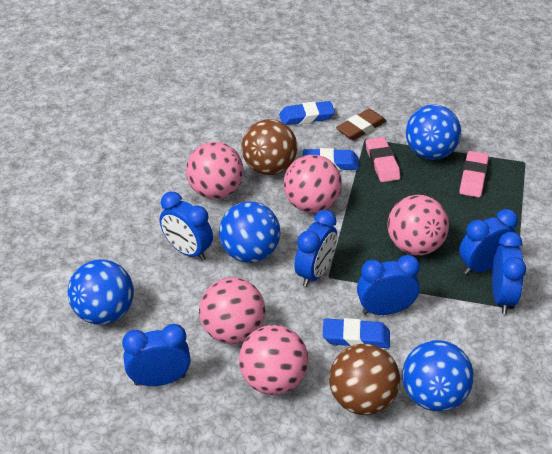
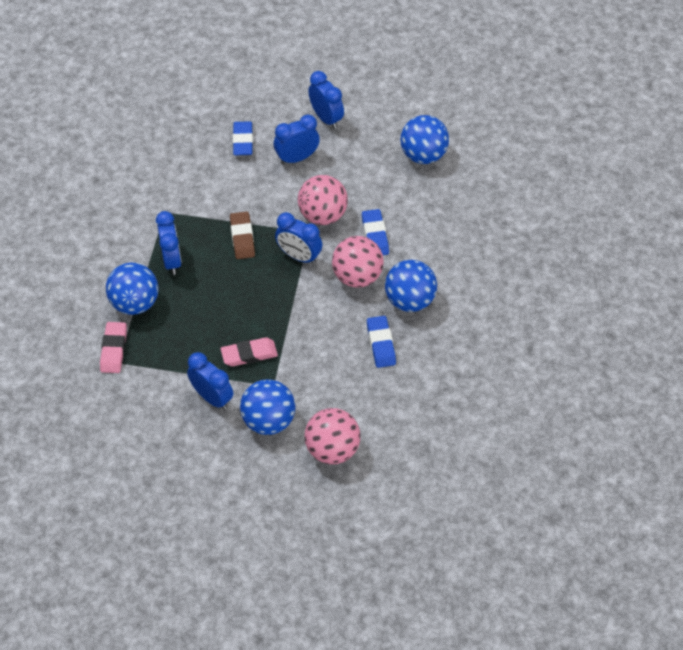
blue clock: [122,324,191,386] [160,192,213,261] [294,210,337,287] [357,255,420,315] [459,209,518,275] [492,232,526,314] = 6 -> [156,211,182,275] [187,352,233,410] [274,115,320,165] [275,212,322,264] [308,71,344,129] = 5
brown ball: [242,119,297,175] [329,343,400,415] = 2 -> none = 0
pink ball: [186,142,244,199] [199,277,265,344] [239,325,308,395] [283,155,342,213] [387,195,449,255] = 5 -> [298,175,348,225] [304,408,361,464] [332,236,384,288] = 3

